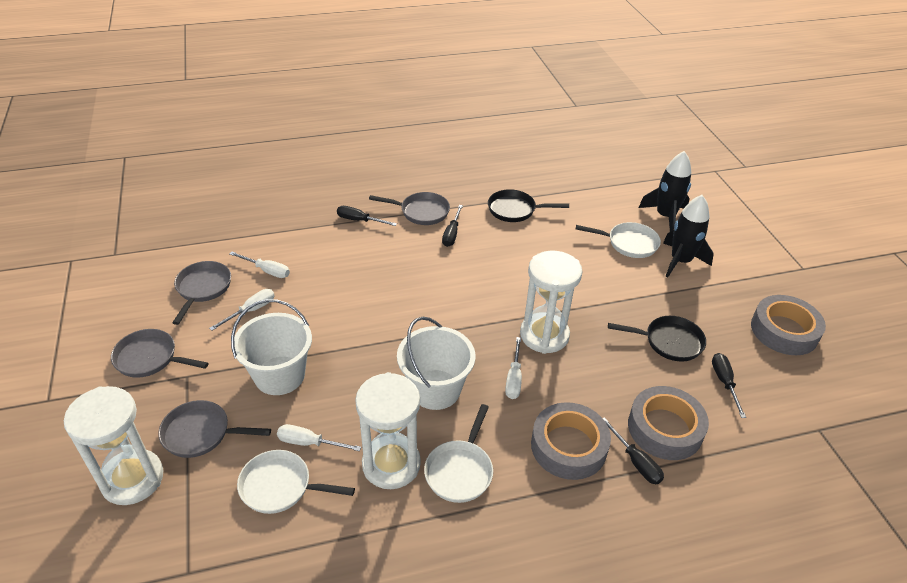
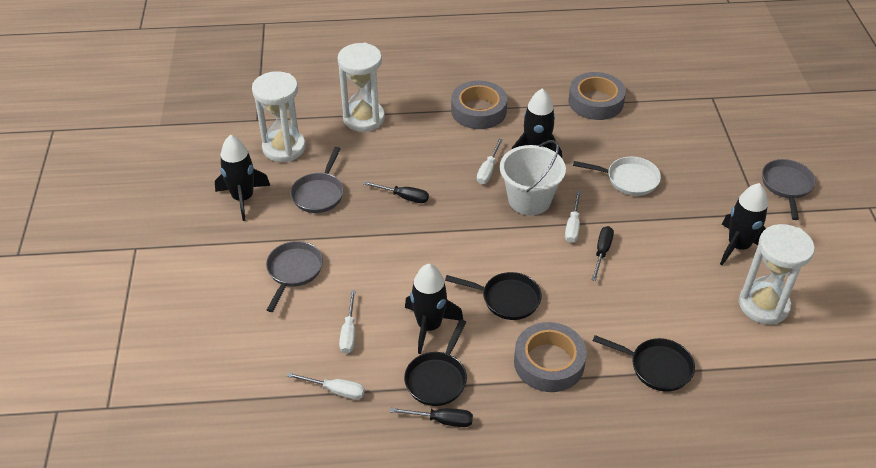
black pan: [488,189,569,222] [608,316,706,362] = 2 -> [404,319,467,406] [445,272,542,320] [593,335,695,392] = 3
black rocket: [639,151,691,232] [663,195,714,278] = 2 -> [215,135,270,221] [405,264,463,354] [511,88,562,158] [720,183,768,265] = 4
black screwdriver: [337,206,397,226] [442,205,463,247] [603,417,664,484] [712,353,746,418] = 4 -> [363,181,429,203] [390,408,473,427] [592,226,614,281] = 3
grey pan: [111,329,208,378] [158,400,271,458] [172,261,231,325] [369,192,450,225] = 4 -> [266,241,323,312] [290,147,344,213] [762,159,816,220] = 3
white bucket: [231,299,312,395] [397,317,475,410] = 2 -> [500,140,566,215] = 1
white pan: [237,450,355,514] [424,404,493,503] [576,222,661,258] = 3 -> [573,156,661,196] = 1

